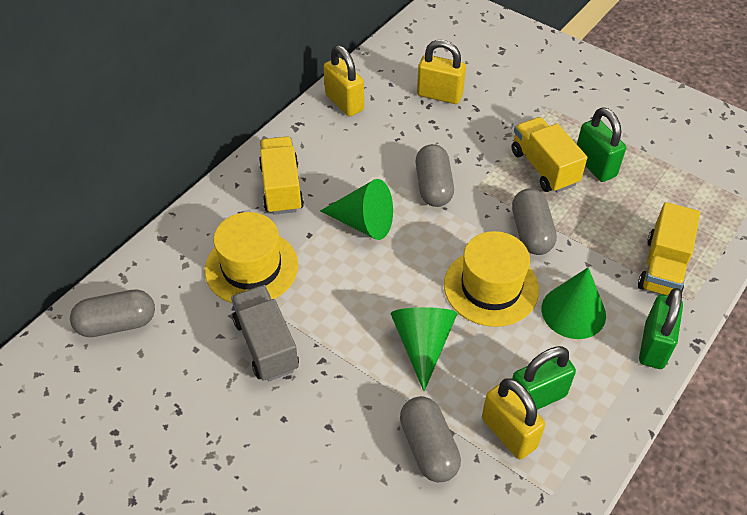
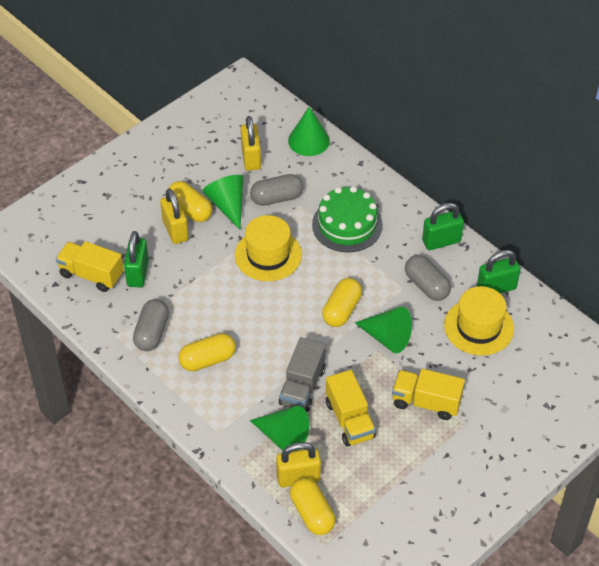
green cake: none = 0 -> [312,186,383,252] = 1
green cone: [320,179,393,240] [391,307,458,391] [541,267,606,339] = 3 -> [203,175,244,229] [250,406,309,451] [288,107,330,156] [355,307,412,353] = 4
grey capsule: [70,289,155,337] [400,396,461,482] [416,144,454,207] [512,188,557,255] = 4 -> [133,299,169,351] [250,174,303,206] [405,255,451,301] = 3
yellow capsule: none = 0 -> [168,181,212,222] [178,333,236,371] [290,478,335,535] [322,278,362,327] = 4

